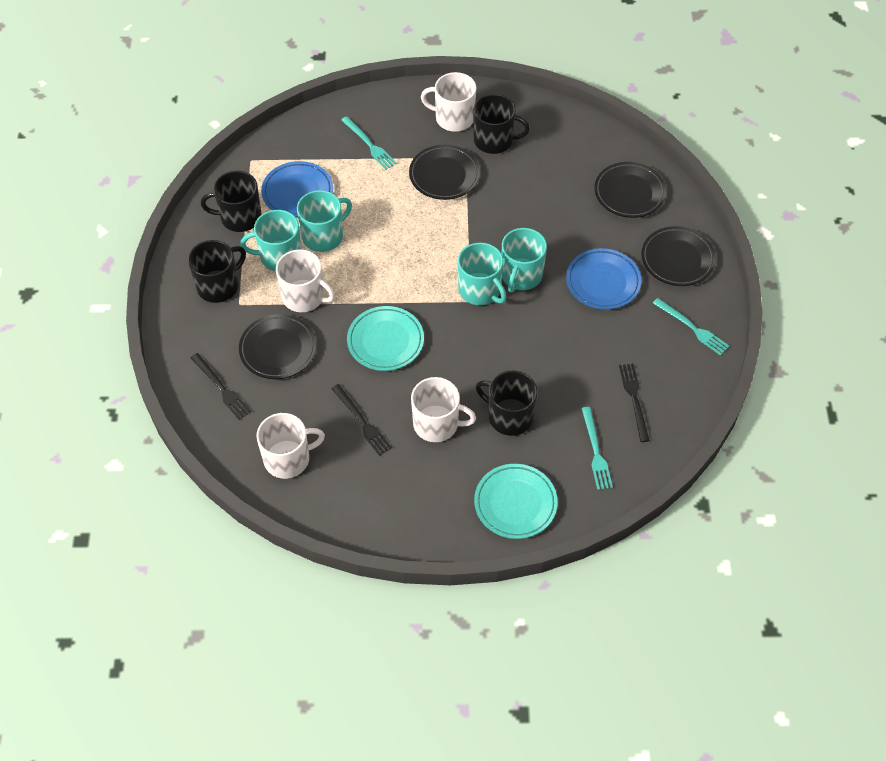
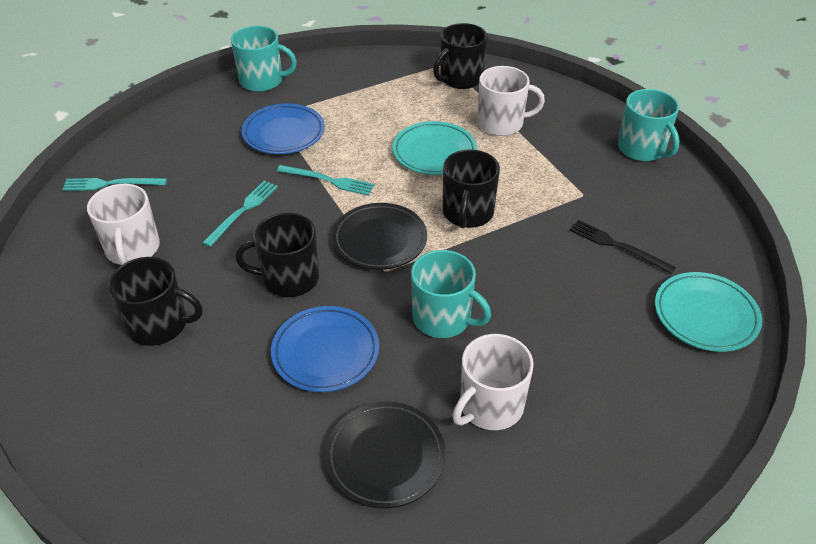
black fork: [191,353,251,420] [331,384,392,456] [619,363,650,442] = 3 -> [570,220,676,274] = 1
black plate: [239,314,316,379] [409,145,480,200] [594,162,666,218] [641,226,716,286] = 4 -> [325,401,446,508] [332,203,427,270] = 2
turquoise mug: [240,210,302,271] [297,190,352,252] [458,243,506,305] [502,228,547,292] = 4 -> [231,26,297,92] [411,250,491,338] [618,89,680,161] = 3
white mug: [256,413,325,479] [276,249,335,312] [411,377,476,442] [421,72,476,132] = 4 -> [87,184,160,265] [452,334,534,430] [477,66,545,136] = 3

